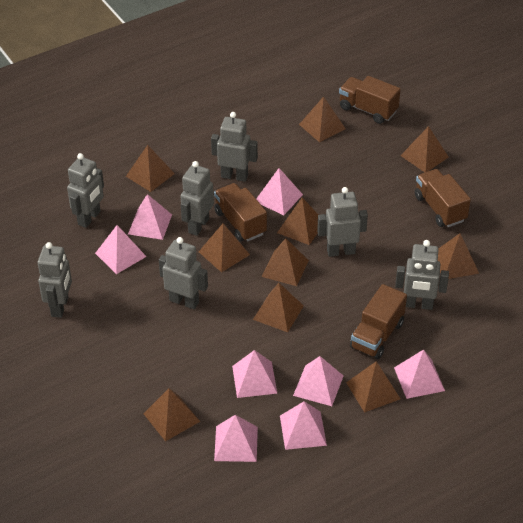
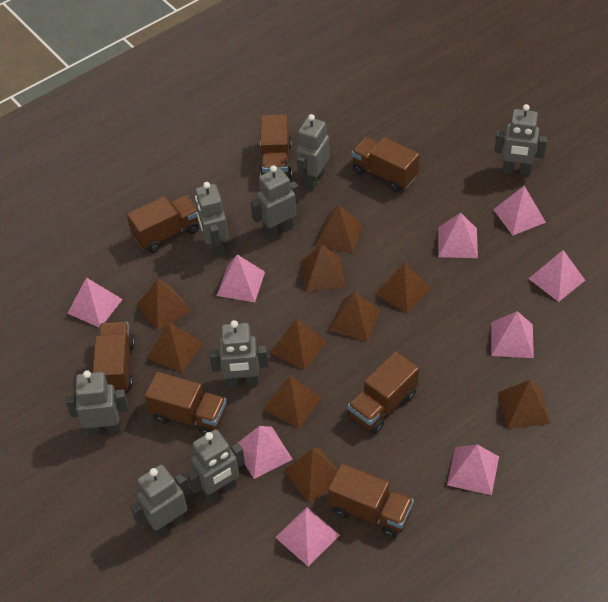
brown truck: [214,183,267,242] [339,76,401,124] [350,284,407,359] [415,169,471,227] = 4 -> [93,322,135,391] [127,195,199,253] [145,372,227,435] [260,114,292,180] [328,463,414,538] [348,352,419,434] [351,137,419,192] = 7
grey robot: [38,242,72,318] [67,153,104,228] [159,237,208,309] [180,161,214,236] [211,112,258,182] [317,187,368,257] [395,240,449,310] = 7 -> [66,370,129,436] [130,464,190,537] [187,429,245,502] [195,182,229,257] [209,320,268,387] [250,165,299,239] [296,114,330,190] [494,104,547,176] = 8
pink pyramid: [95,225,147,274] [128,194,172,240] [214,415,258,462] [232,350,278,398] [256,168,303,215] [280,401,327,450] [293,356,344,406] [394,349,445,399] = 8 -> [67,277,123,327] [217,255,265,302] [236,426,293,479] [275,507,340,566] [438,213,478,258] [447,444,499,495] [491,311,534,358] [493,186,546,236] [528,250,585,302] = 9

